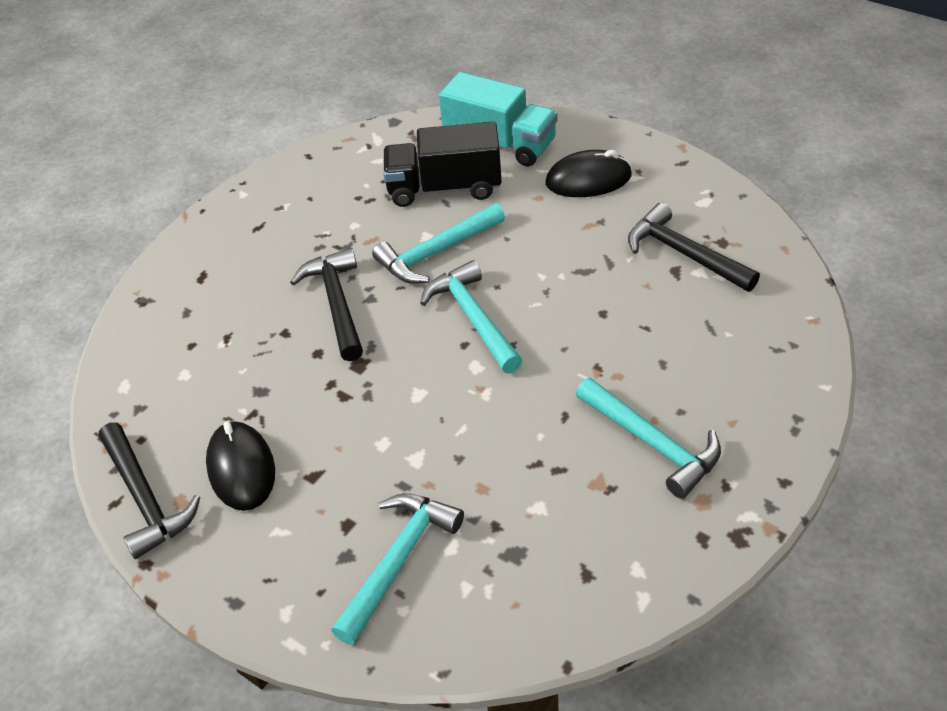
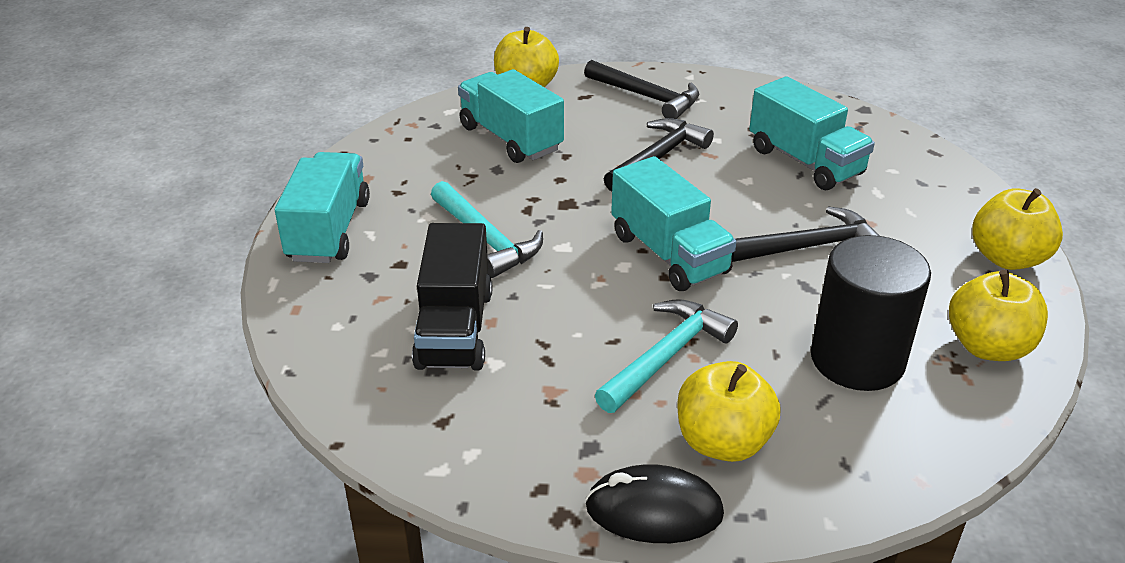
black cylinder: none = 0 -> [811,235,931,391] = 1
black mouse: [206,421,275,511] [546,150,632,197] = 2 -> [585,464,724,543] = 1
turquoise hammer: [331,493,464,645] [372,203,505,284] [420,260,523,373] [576,378,721,499] = 4 -> [431,181,543,278] [595,299,738,413] = 2
turquoise truck: [439,72,557,167] = 1 -> [275,152,370,263] [458,69,564,163] [611,156,736,291] [749,76,875,190] = 4
yellow apple: none = 0 -> [494,27,559,87] [677,361,780,462] [949,269,1048,361] [973,188,1063,270] = 4

